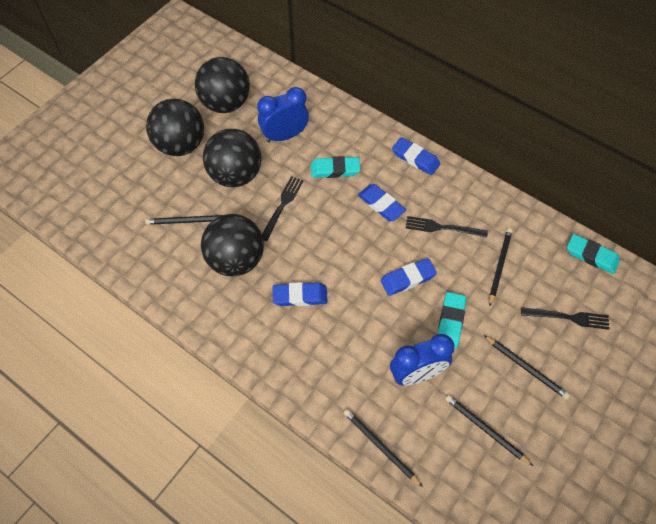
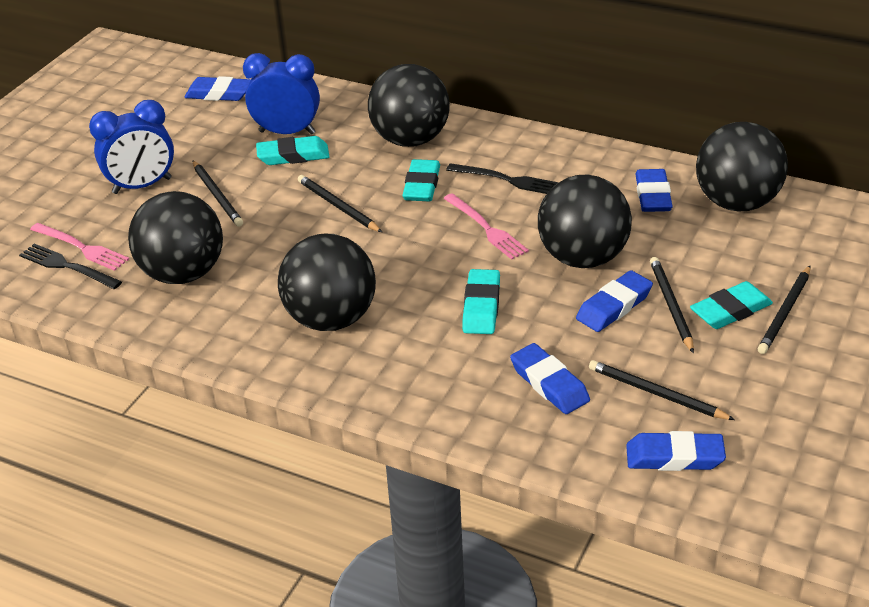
black ball: [146,99,204,156] [195,57,250,113] [201,214,264,276] [203,129,262,187] = 4 -> [128,191,223,284] [278,234,376,331] [368,64,450,147] [538,174,632,268] [696,122,788,212] = 5
black fork: [262,176,303,241] [406,216,488,238] [521,307,609,330] = 3 -> [19,244,122,289] [446,163,559,194] = 2
blue eraser: [273,282,327,306] [358,184,406,221] [381,258,437,296] [392,137,440,175] = 4 -> [184,76,251,101] [510,343,590,414] [576,270,653,332] [626,431,726,471] [635,169,673,212] = 5
pink fork: none = 0 -> [30,223,129,271] [443,193,529,260] = 2
turquoise eraser: [311,156,360,178] [438,292,466,349] [567,234,620,274] = 3 -> [256,136,329,165] [402,159,440,201] [462,269,500,334] [690,281,773,329] = 4

